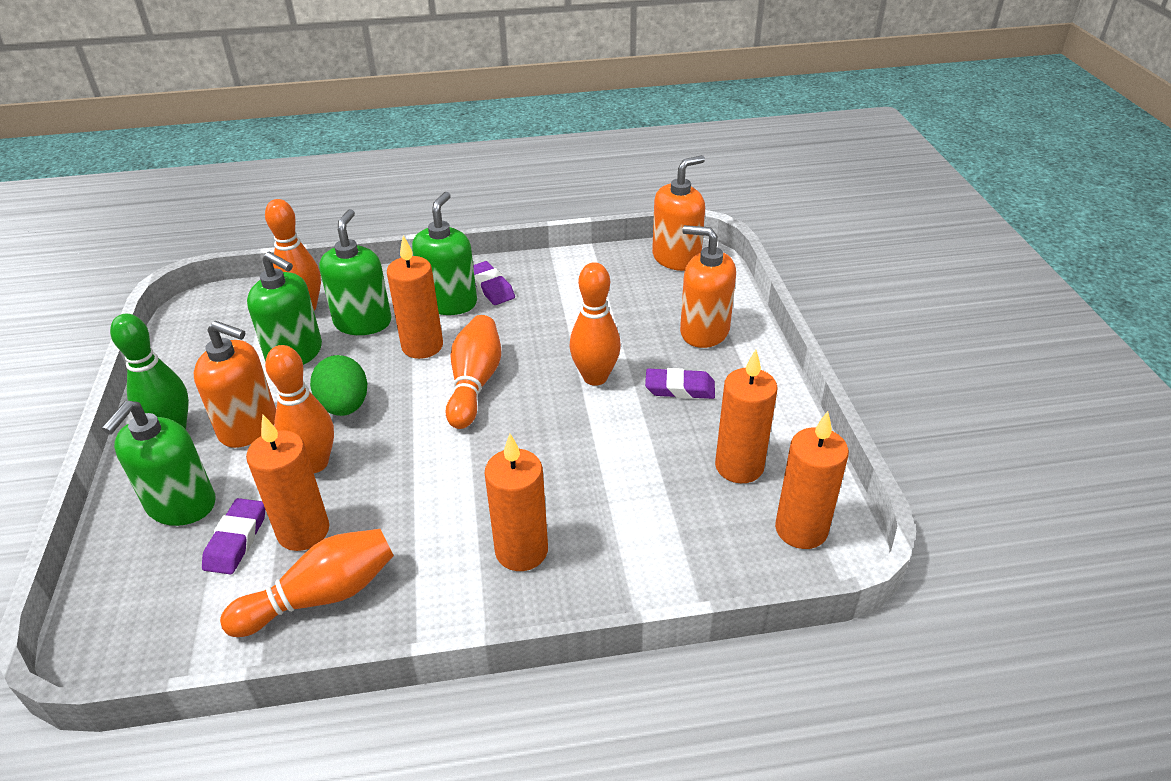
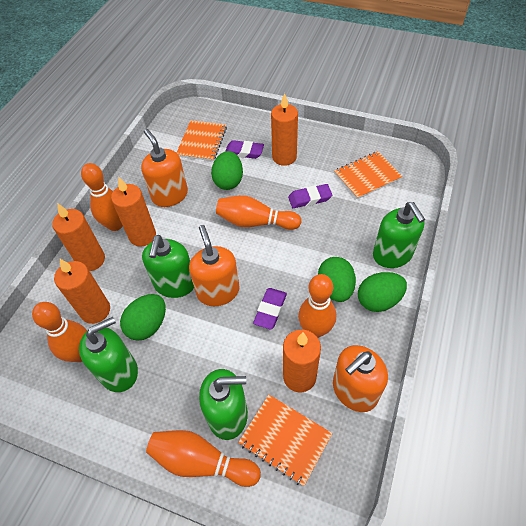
green bowling pin: [110,314,189,429] = 1 -> none = 0
green egg: [310,355,367,416] = 1 -> [120,294,166,341] [211,151,243,190] [318,257,356,302] [358,272,407,312] = 4
orange notebook: none = 0 -> [177,120,227,161] [238,395,333,486] [334,151,403,199] = 3

